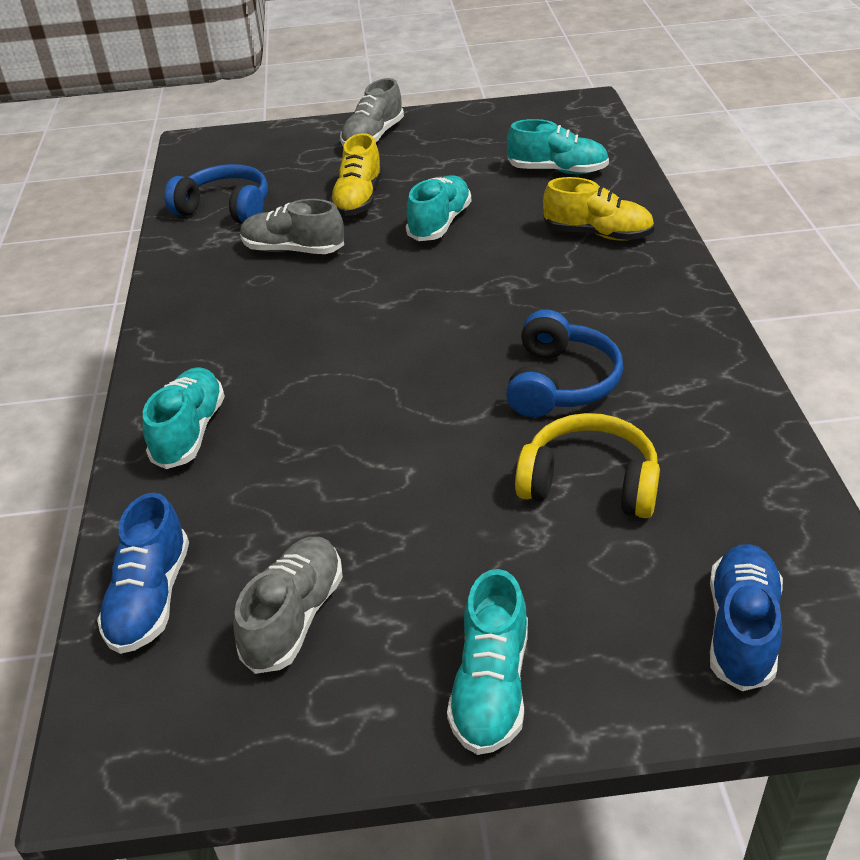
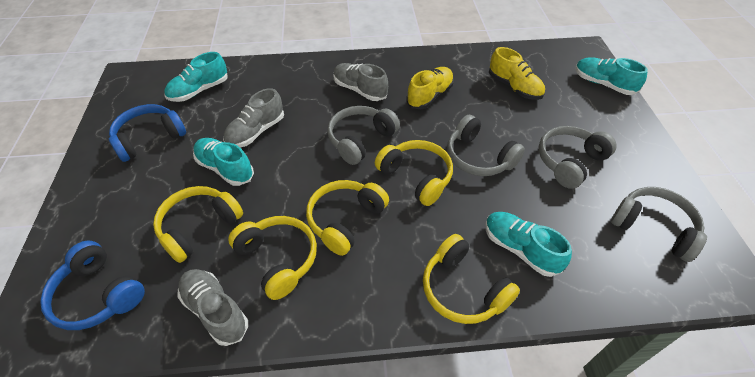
blue shoe: [97,492,189,654] [710,544,783,691] = 2 -> none = 0
grey headphones: none = 0 -> [327,106,400,165] [447,115,525,176] [539,126,616,189] [611,187,707,262] = 4
yellow headphones: [515,413,660,518] = 1 -> [153,186,243,263] [228,216,317,300] [306,180,389,256] [375,140,453,206] [423,234,520,324] = 5

